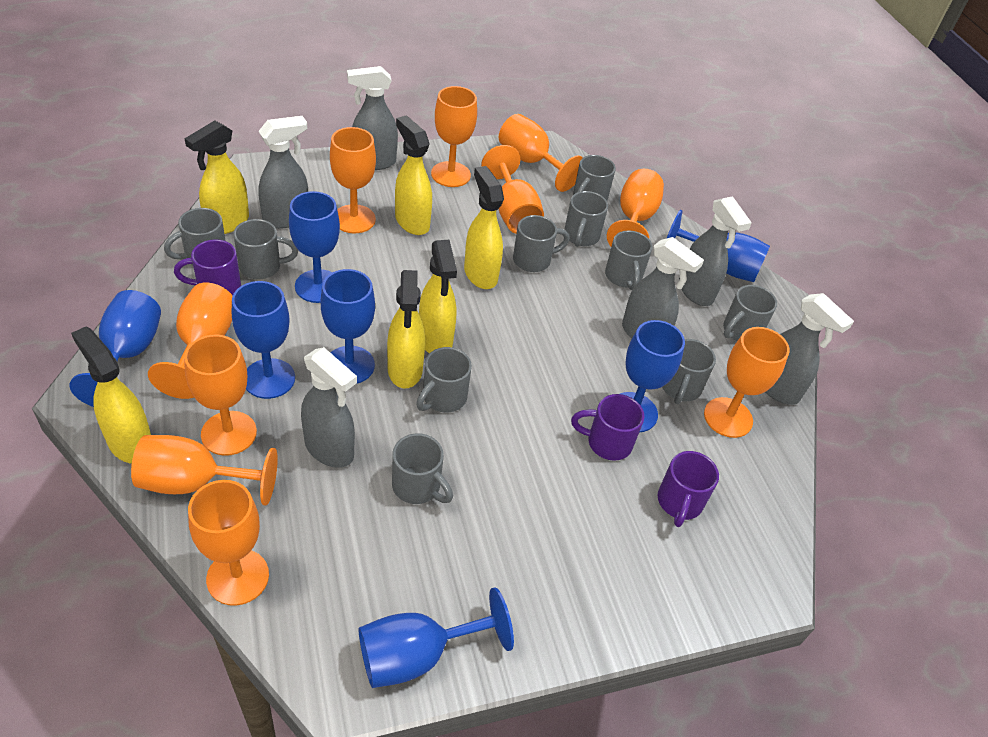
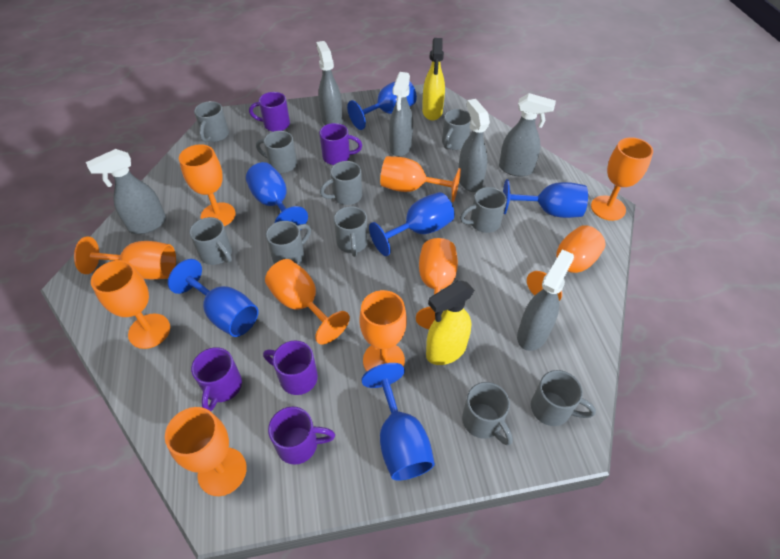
blue goblet: [69,290,161,407] [232,281,295,399] [289,191,340,303] [321,269,375,384] [358,587,514,688] [620,320,685,433] [667,210,770,282] = 7 -> [168,259,258,337] [246,162,308,226] [347,81,417,130] [361,363,435,481] [369,192,455,256] [503,179,588,218] = 6
purple mug: [174,239,241,295] [571,394,644,461] [658,451,719,527] = 3 -> [191,347,242,411] [249,92,290,132] [263,340,318,395] [268,406,335,465] [319,123,362,165] = 5
yellow spray bottle: [71,326,151,464] [184,120,249,234] [387,270,425,388] [395,115,432,235] [419,240,457,354] [464,166,504,289] = 6 -> [422,38,445,121] [426,280,474,365] = 2

